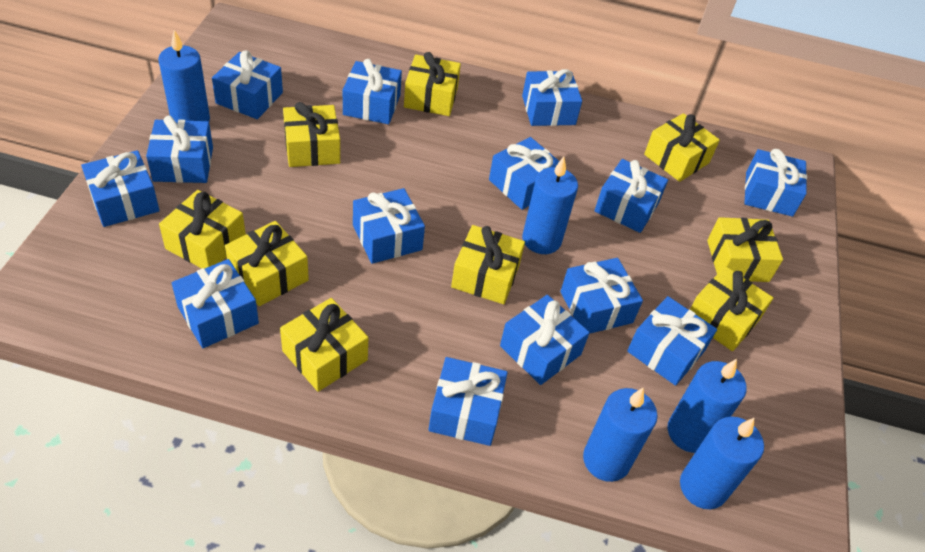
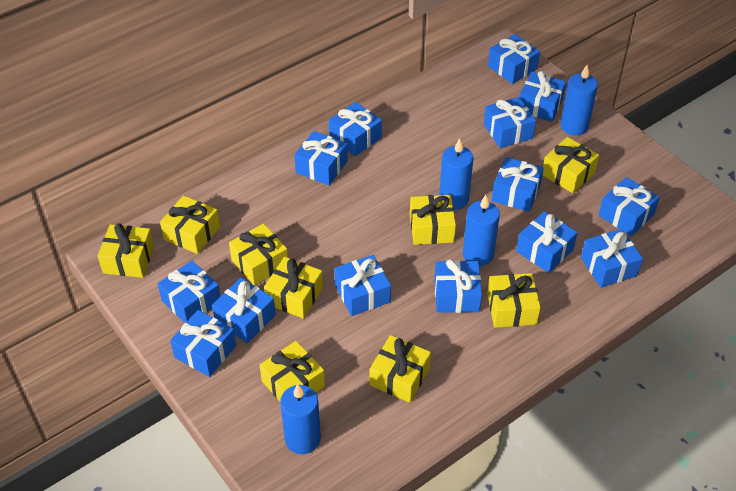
blue candle: [158,30,210,122] [522,157,578,254] [583,388,658,482] [668,359,747,453] [680,417,764,509] = 5 -> [280,384,321,454] [439,138,473,210] [463,195,500,266] [561,65,598,135] = 4

